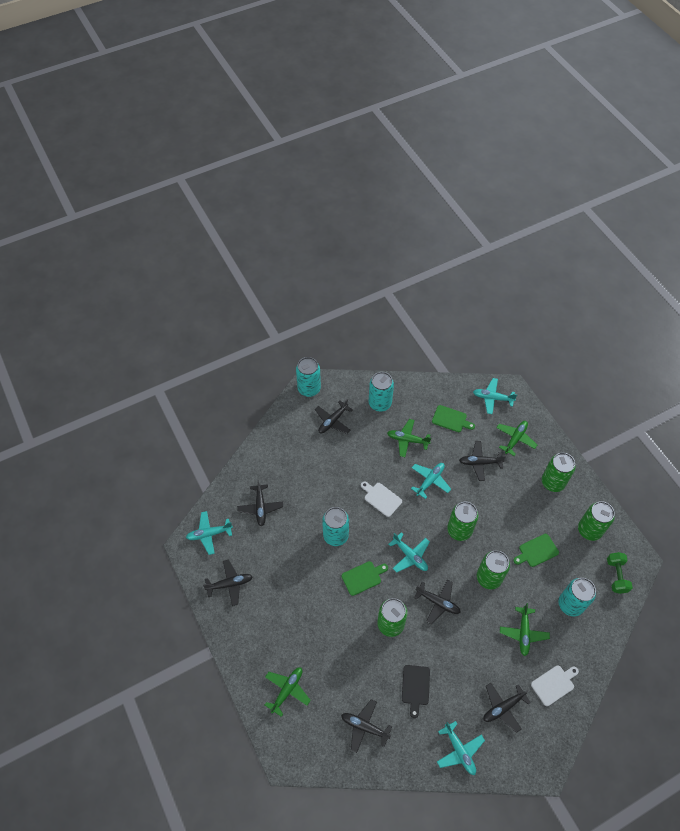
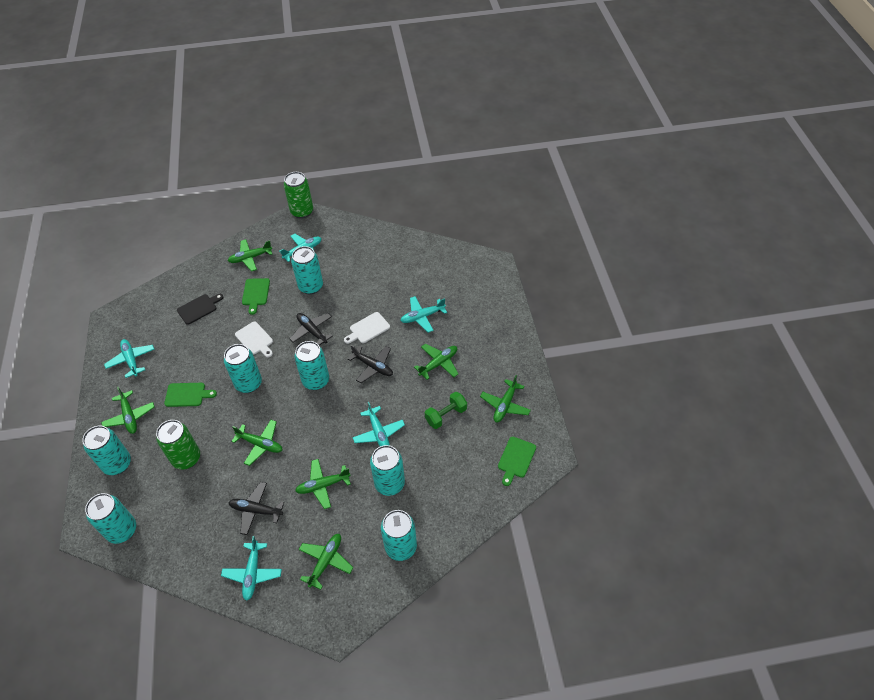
black plane: [203,559,253,606] [237,480,283,526] [315,399,353,434] [341,699,392,753] [414,580,461,624] [459,441,506,481] [484,683,531,733] = 7 -> [228,482,284,535] [290,313,333,345] [348,345,393,383] = 3
green can: [377,598,407,637] [447,502,478,541] [477,550,510,589] [542,452,575,492] [578,501,615,541] = 5 -> [156,420,200,470] [284,172,313,219] = 2
green plane: [265,667,311,717] [387,419,431,457] [496,421,537,456] [500,603,550,656] = 4 -> [101,387,155,434] [228,239,272,272] [231,420,282,466] [295,459,351,509] [298,534,354,590] [414,343,458,380] [480,375,531,423] = 7
turquoise can: [296,357,321,397] [322,507,349,546] [369,372,394,412] [558,578,596,616] = 4 -> [82,426,131,475] [85,493,136,544] [224,344,262,393] [291,246,323,294] [294,341,329,390] [370,445,405,496] [381,510,417,561] = 7

